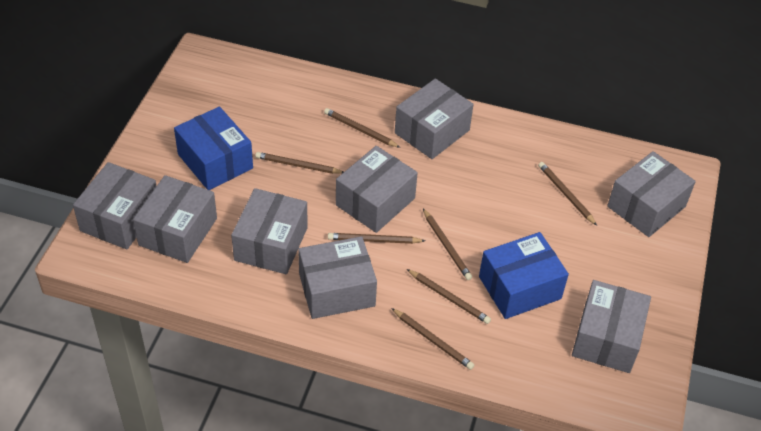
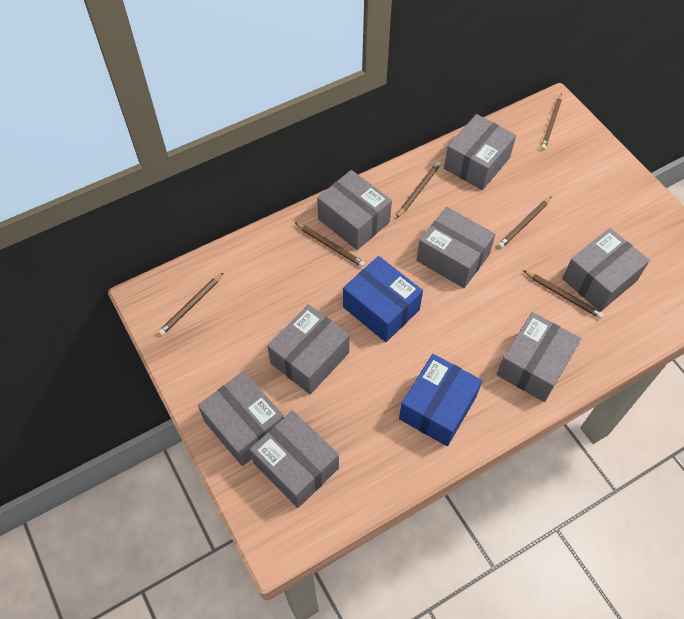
brown pencil: [255,152,344,174] [324,108,401,148] [328,233,425,244] [391,308,474,370] [407,269,491,324] [423,209,472,280] [538,162,597,226] = 7 -> [158,273,223,336] [294,222,365,267] [397,161,441,218] [498,197,552,249] [523,270,604,319] [540,93,562,150] = 6

